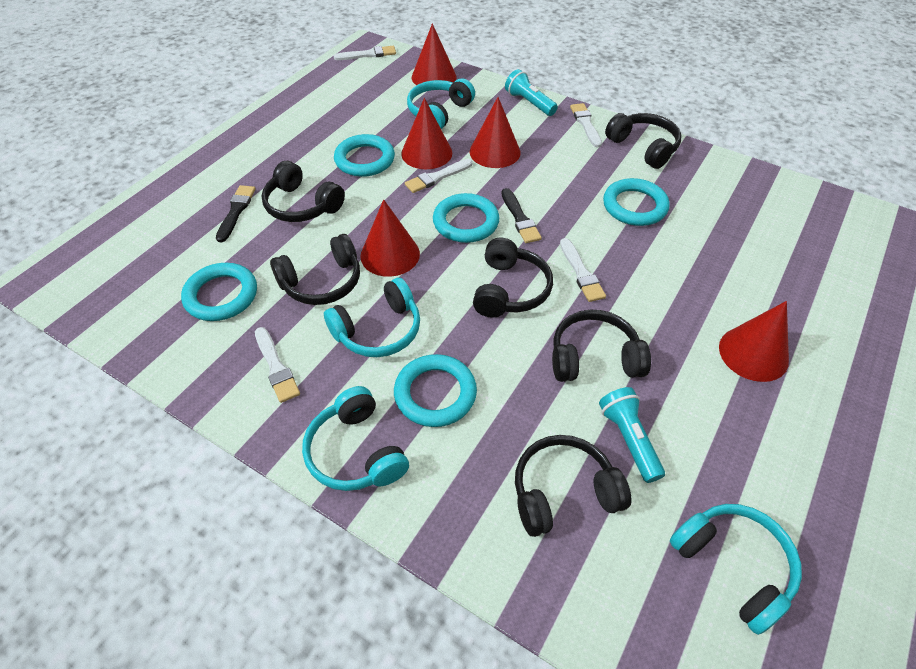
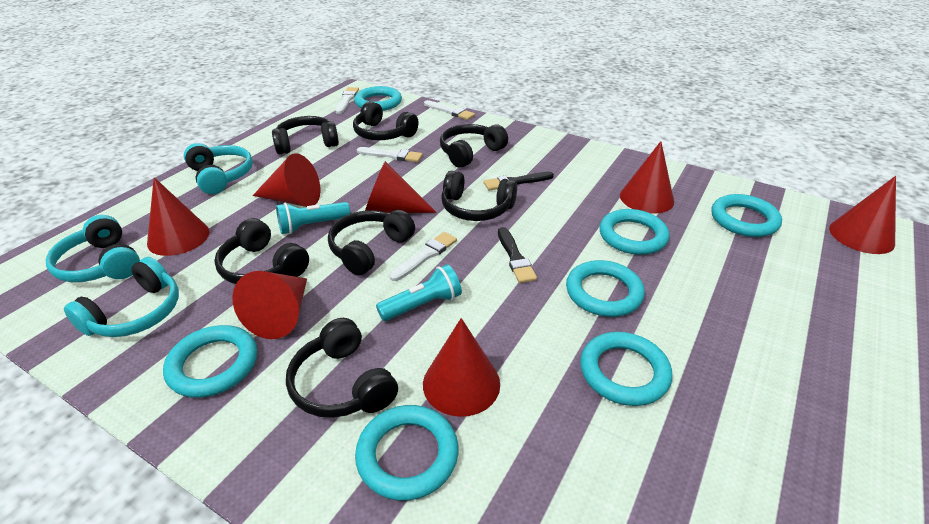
black headphones: [262,161,345,222] [270,234,360,305] [473,238,553,318] [515,435,632,537] [552,310,651,382] [605,113,682,169] = 6 -> [214,218,309,284] [272,116,339,154] [286,318,398,418] [328,210,415,276] [353,101,419,140] [440,124,508,168] [441,171,517,221] = 7
red cone: [360,199,420,277] [401,98,452,169] [412,23,456,85] [470,97,520,168] [719,301,789,382] = 5 -> [147,177,209,256] [232,271,307,339] [253,153,321,207] [365,161,437,213] [423,318,500,417] [620,141,674,214] [829,176,896,254] = 7
turquoise headphones: [302,386,409,491] [324,278,420,357] [407,78,475,129] [670,504,802,635] = 4 -> [46,215,140,282] [64,257,179,337] [184,143,253,194] = 3
turquoise ring: [181,263,257,321] [334,134,395,177] [394,354,477,427] [433,193,500,243] [603,178,670,226] = 5 -> [163,325,257,398] [354,86,402,111] [355,405,458,501] [566,260,645,317] [580,332,672,406] [599,209,670,255] [712,194,782,237] = 7
white brush: [255,327,300,403] [334,46,396,60] [405,159,473,193] [560,238,606,302] [570,103,602,147] = 5 -> [335,87,359,114] [357,147,423,162] [389,232,457,281] [424,100,475,120] = 4

